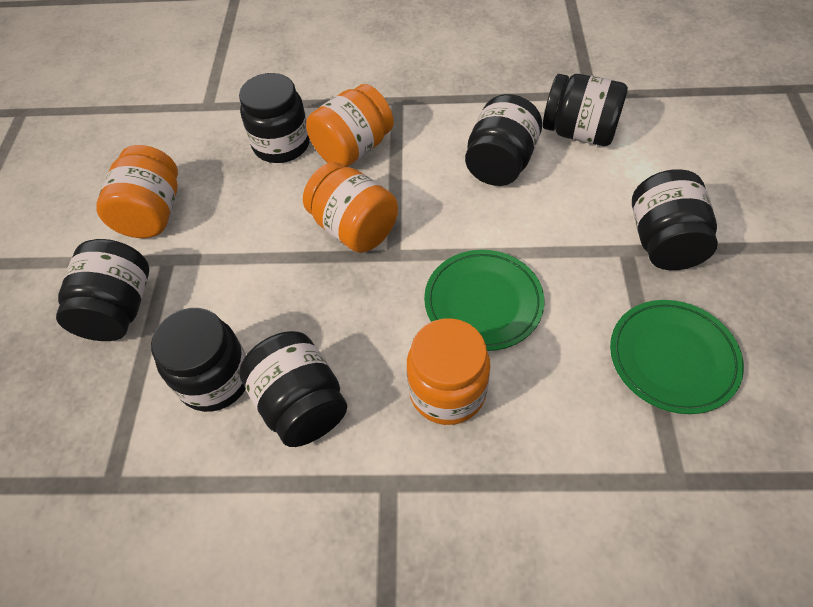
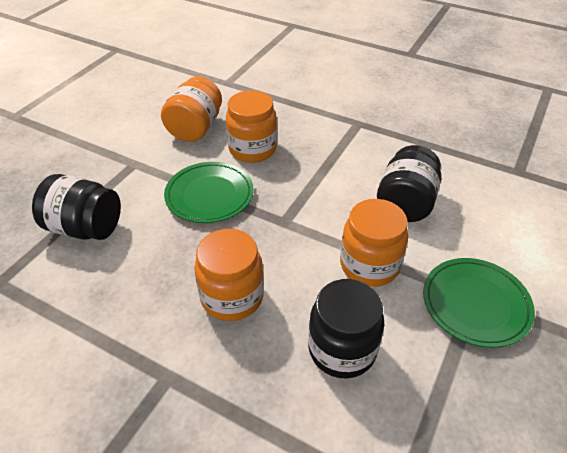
black jar: [56,239,149,341] [151,308,246,412] [239,73,310,163] [239,331,347,447] [465,94,542,186] [543,74,628,146] [632,169,718,270] = 7 -> [32,174,121,240] [308,279,384,378] [377,145,441,222] = 3

